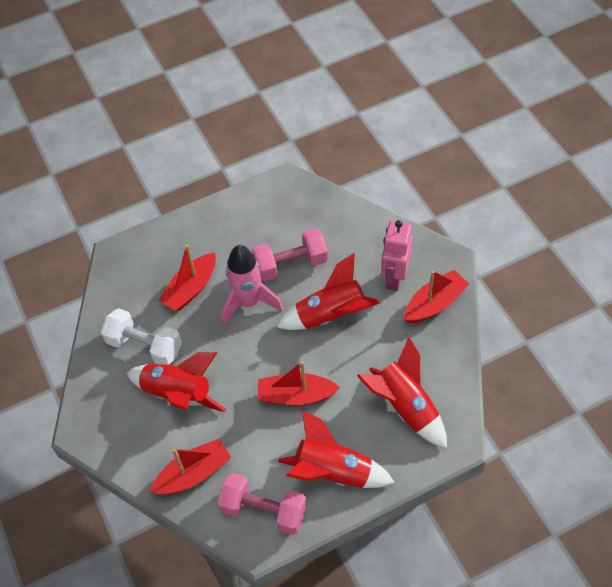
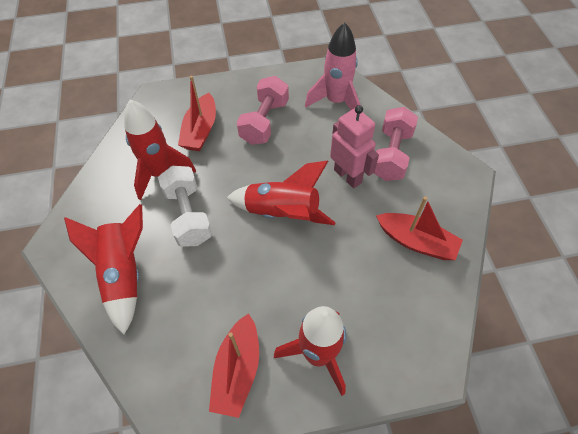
red boat: [150,439,231,494] [158,245,216,311] [258,361,340,405] [404,270,469,323] = 4 -> [178,76,216,151] [209,313,259,418] [376,197,463,260] = 3

